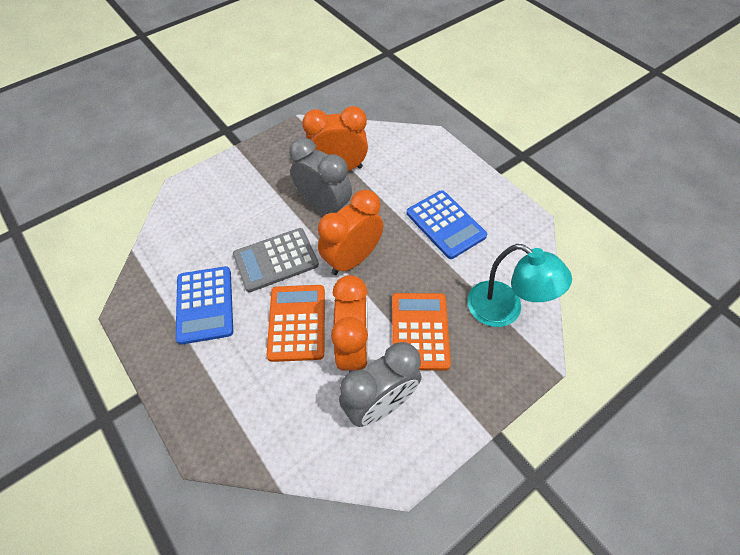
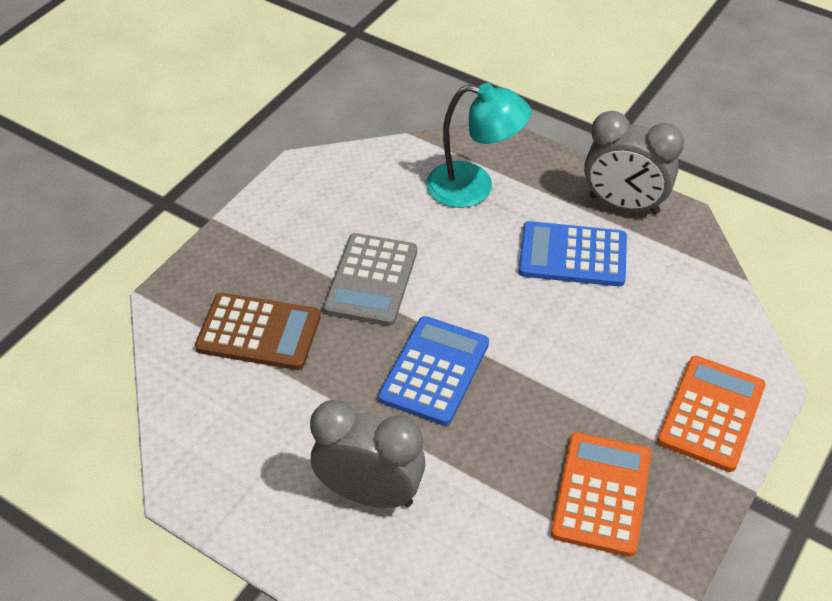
brown calculator: none = 0 -> [195,293,321,370] = 1
orange clock: [302,106,368,171] [318,190,383,275] [331,275,368,373] = 3 -> none = 0

